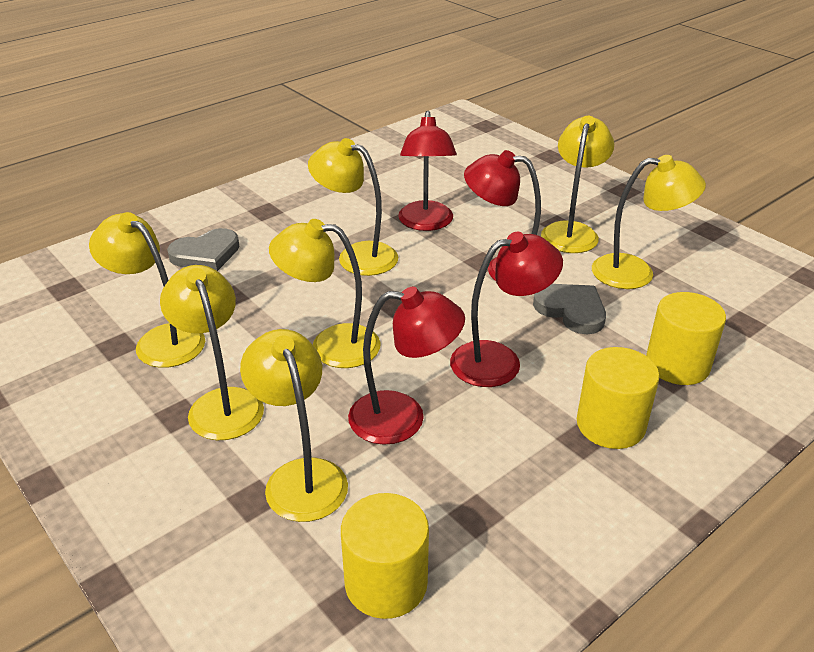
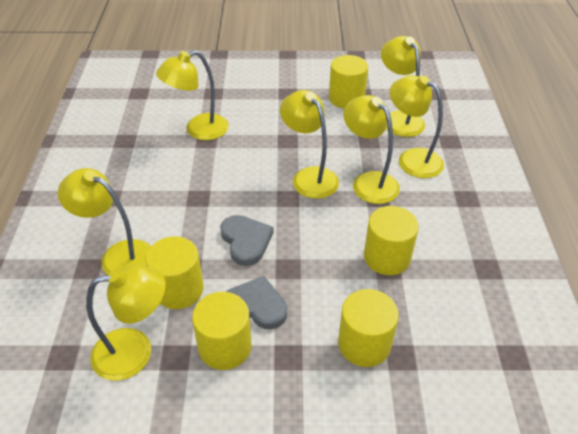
red lamp: [348,287,465,445] [398,111,457,231] [450,232,563,387] [464,150,541,281] = 4 -> none = 0
yellow cylinder: [341,493,429,619] [577,347,659,449] [646,292,726,385] = 3 -> [145,236,203,309] [192,292,252,370] [329,55,368,109] [338,289,399,367] [364,206,419,275] = 5

